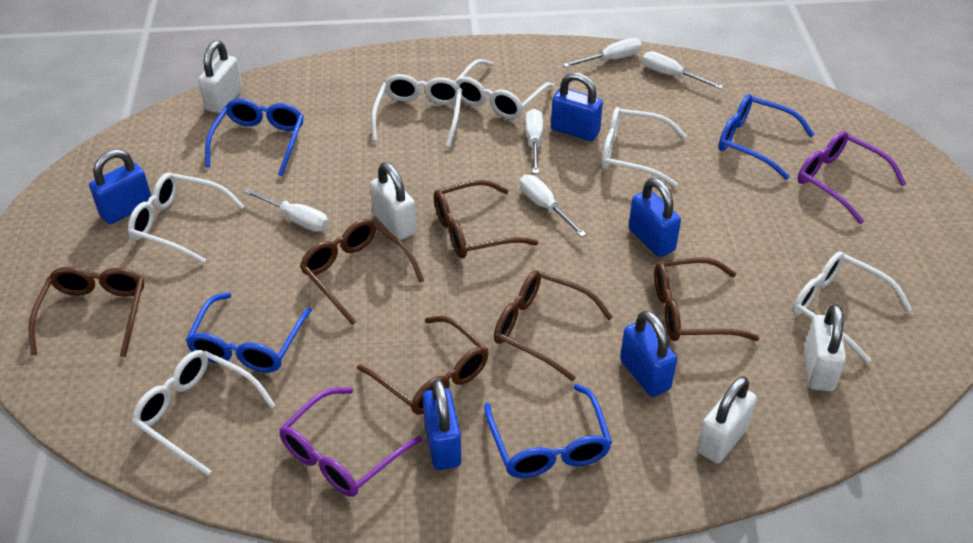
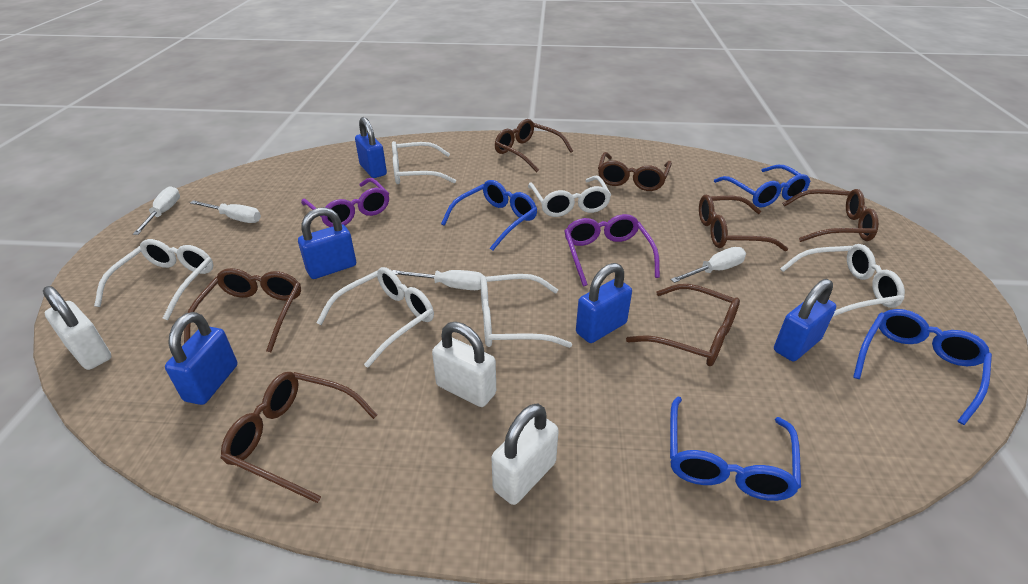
brown glasses: [28,267,144,357] [300,219,424,325] [357,316,488,415] [434,180,539,258] [494,270,613,381] [654,257,759,341] = 6 -> [184,268,301,352] [221,372,377,503] [495,119,573,172] [598,152,672,191] [626,284,740,366] [699,195,788,251] [782,189,879,242] = 7
white padlock: [198,41,242,113] [370,162,417,240] [697,376,757,463] [804,304,846,391] = 4 -> [43,286,112,370] [432,322,496,407] [491,404,559,505] = 3
white screwdriver: [244,188,329,232] [520,175,587,237] [525,109,543,174] [563,38,642,67] [642,51,723,89] = 5 -> [133,186,180,235] [190,200,261,223] [392,270,484,290] [670,247,746,283] = 4

